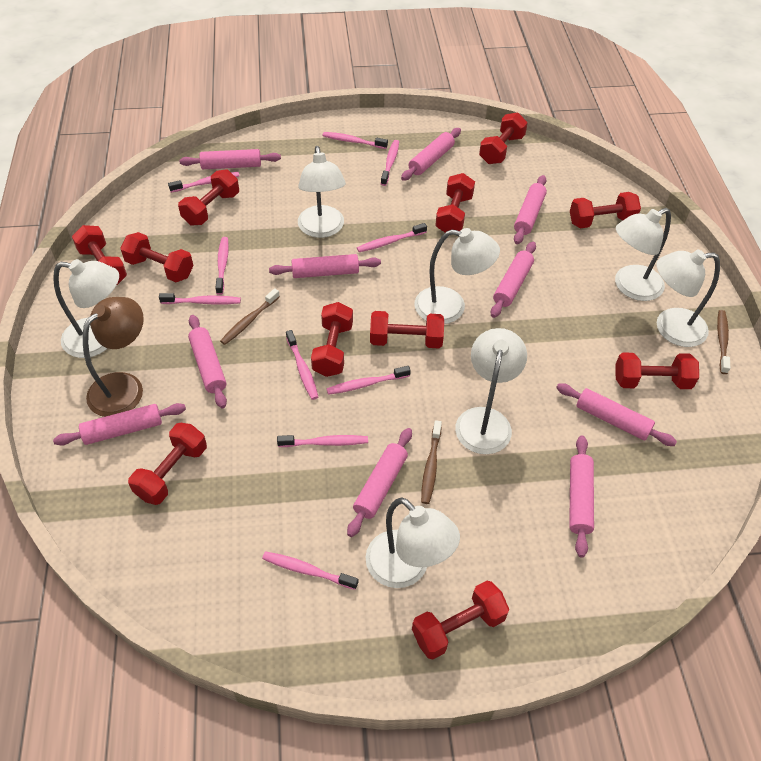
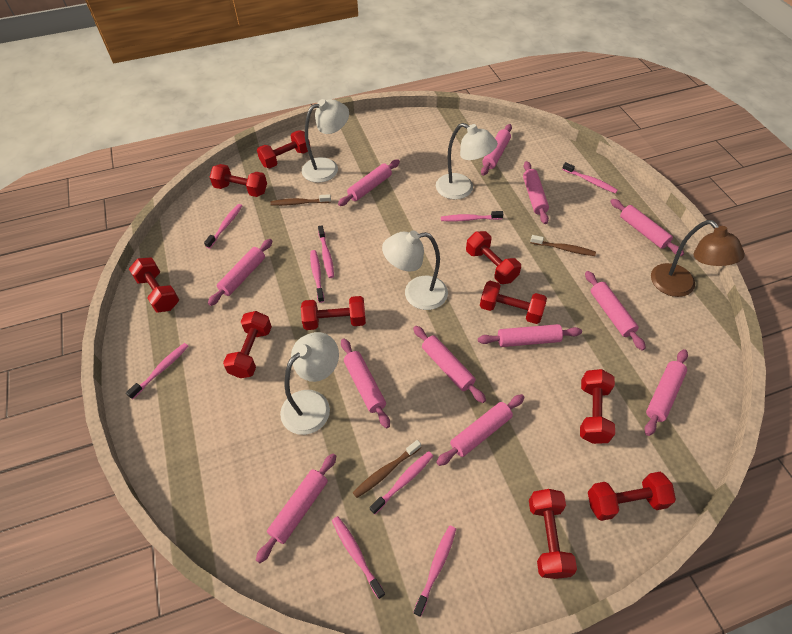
pink rolling pin: [53,403,186,446] [179,149,281,169] [188,315,227,408] [269,254,381,278] [347,428,412,537] [401,128,461,181] [491,242,536,318] [514,175,547,244] [556,383,677,446] [569,436,594,558] = 10 -> [208,239,272,306] [256,453,336,563] [338,159,400,206] [341,339,390,428] [413,326,486,403] [436,394,525,466] [478,324,582,347] [481,124,512,176] [523,161,549,224] [585,271,646,351] [610,199,684,256] [644,349,688,436] = 12
pink toothbrush: [159,293,241,305] [168,172,240,193] [215,237,229,295] [262,551,358,590] [277,435,368,447] [286,330,318,400] [322,132,388,149] [327,366,411,395] [357,223,427,252] [381,140,399,186] = 10 -> [126,343,188,399] [204,204,242,249] [310,250,324,303] [318,226,334,278] [332,516,385,599] [370,451,433,515] [413,525,456,617] [441,211,503,222] [562,162,618,193] = 9
red dumbbell: [72,225,127,286] [120,232,193,282] [128,423,207,505] [178,170,239,225] [311,302,353,377] [370,311,444,348] [412,581,509,660] [435,173,475,232] [479,112,528,164] [570,192,641,228] [615,353,699,389] = 11 -> [129,258,179,312] [210,164,267,197] [223,311,272,378] [257,130,310,168] [301,296,366,330] [466,231,521,284] [480,281,547,324] [529,489,577,579] [580,369,615,444] [588,472,676,521] = 10
white lamp: [53,259,119,358] [298,146,346,238] [365,497,460,588] [414,228,500,324] [455,328,527,454] [615,208,671,301] [657,249,720,347] = 7 -> [280,332,339,435] [302,99,349,183] [382,231,448,310] [436,123,498,200] = 4

